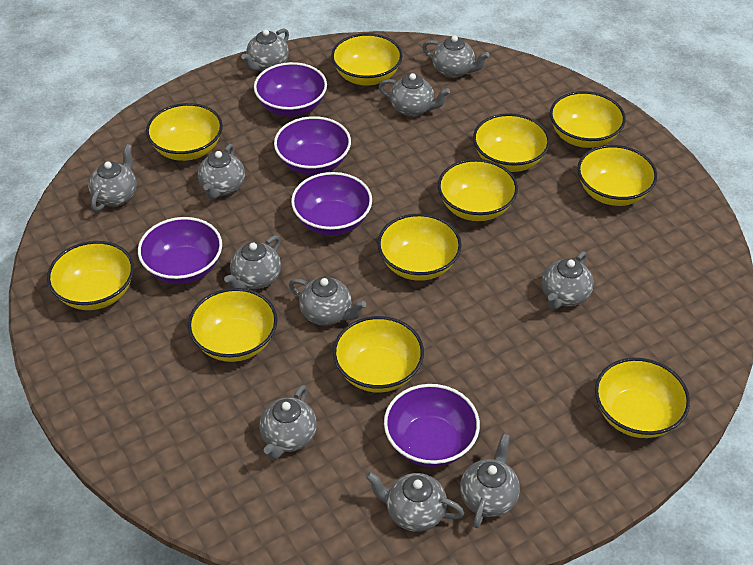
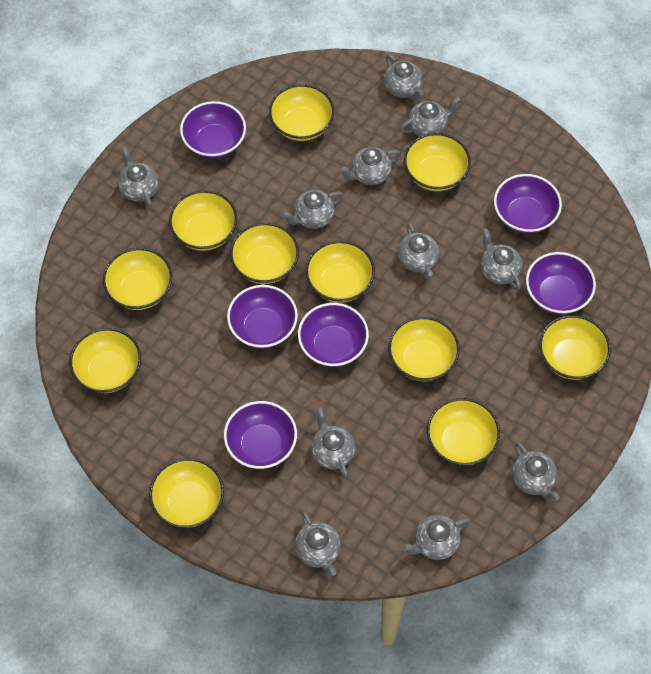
purple bowl: [138,217,222,284] [254,62,327,117] [274,116,351,175] [291,172,372,235] [384,384,480,467] = 5 -> [180,101,246,159] [224,401,297,469] [227,285,298,348] [298,303,369,367] [494,174,562,234] [526,252,596,314] = 6

